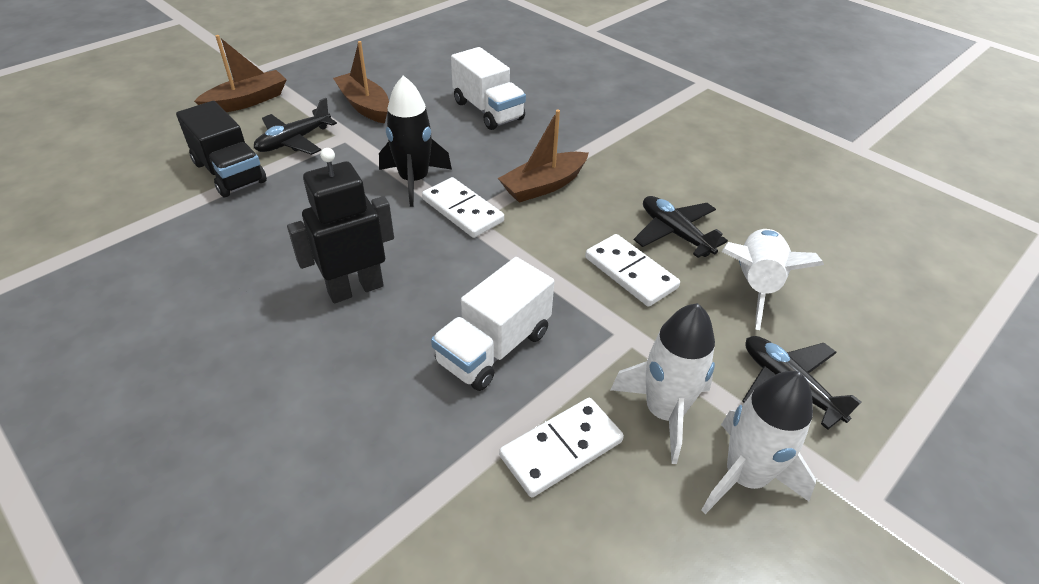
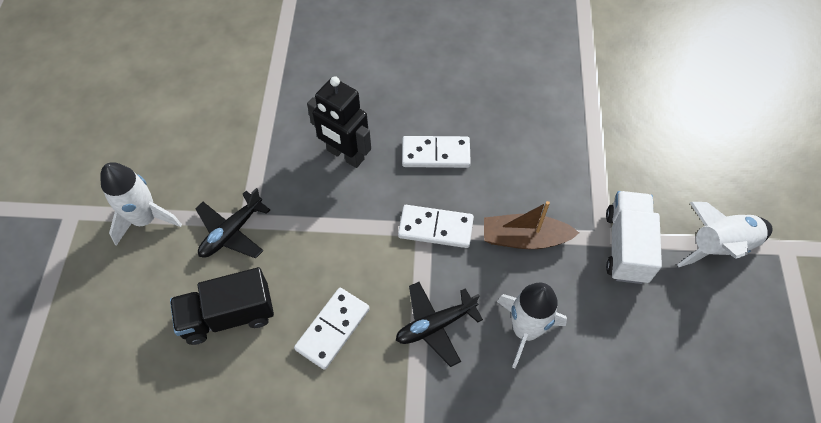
black plane: [254,98,337,155] [634,196,728,258] [742,336,861,430] = 3 -> [195,188,270,258] [396,282,483,367] = 2
black rocket: [379,75,452,207] = 1 -> none = 0
brown boat: [194,35,287,112] [333,41,389,124] [498,110,589,203] = 3 -> [484,201,579,249] = 1
white truck: [431,257,554,391] [451,47,526,130] = 2 -> [606,191,662,284] = 1

